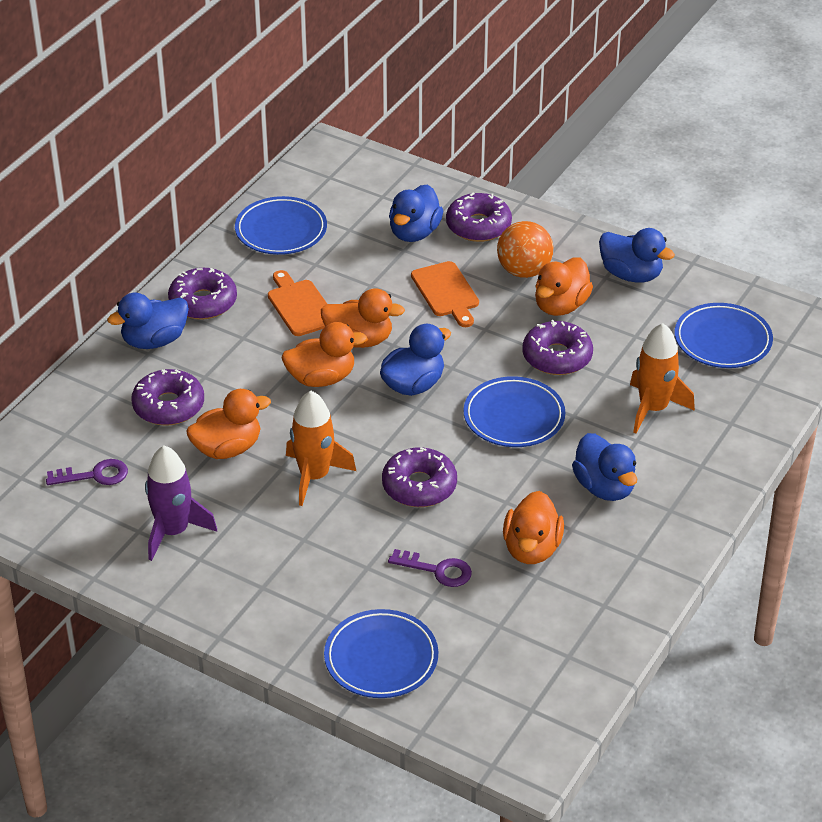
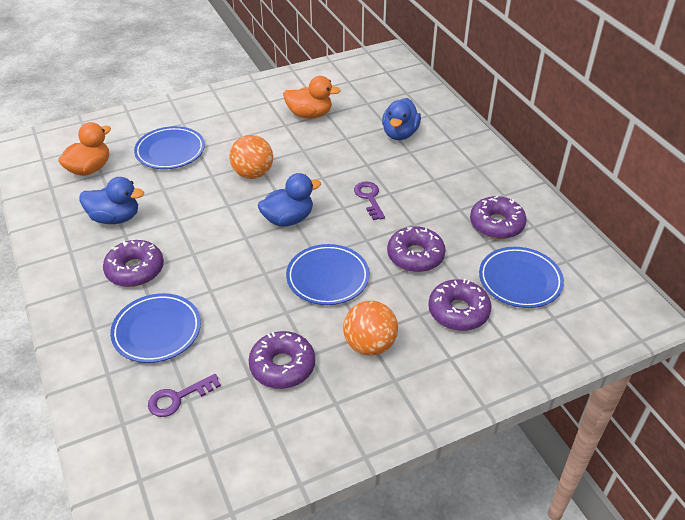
blue duck: [107,293,189,349] [380,324,451,396] [389,184,443,242] [572,433,637,501] [599,228,675,283] = 5 -> [80,177,144,224] [258,173,321,227] [382,98,421,140] = 3
orange ball: [497,221,553,278] = 1 -> [229,135,273,179] [343,301,398,356] = 2
orange cutting board: [268,270,327,336] [411,261,479,327] = 2 -> none = 0
orange duck: [186,389,271,459] [282,322,367,387] [321,288,405,348] [503,491,564,564] [535,257,593,316] = 5 -> [58,122,111,176] [283,76,341,118] = 2
orange rocket: [286,391,356,506] [630,323,695,434] = 2 -> none = 0
purple rocket: [145,446,217,561] = 1 -> none = 0

